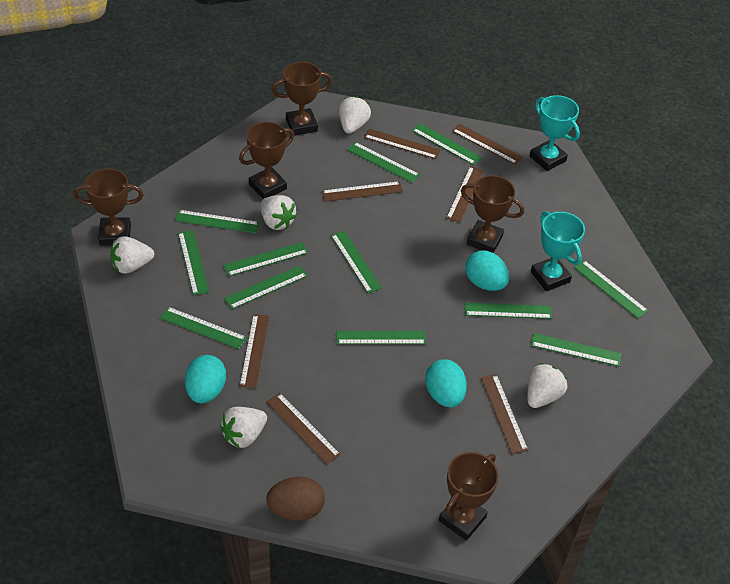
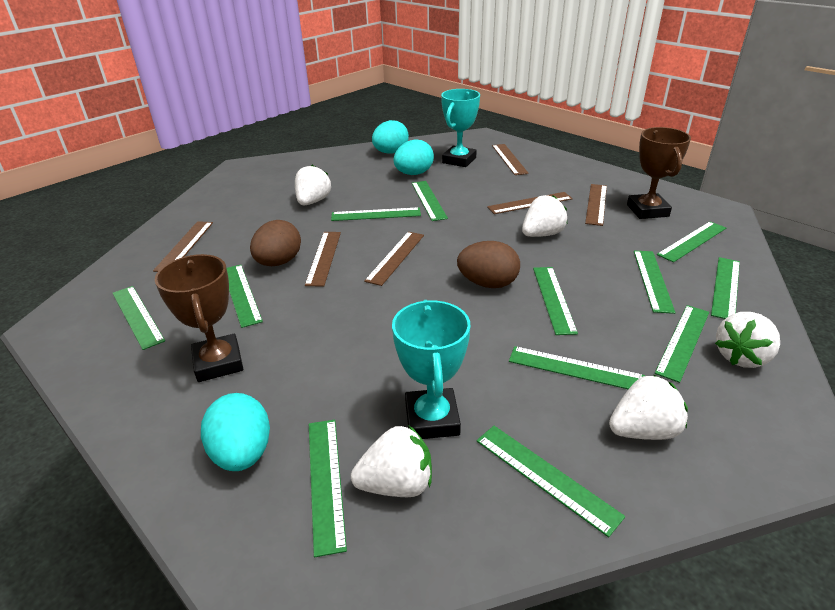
brown egg: [266,477,325,521] = 1 -> [250,220,301,266] [457,241,520,288] = 2
brown ruler: [240,314,270,388] [267,393,341,464] [322,181,403,202] [364,129,440,159] [446,166,484,222] [452,124,523,165] [481,374,528,454] = 7 -> [153,221,213,272] [305,232,341,286] [364,232,424,286] [487,192,573,214] [492,144,529,175] [585,184,607,226] = 6
brown trophy: [73,168,143,246] [239,122,294,199] [272,62,332,136] [439,452,499,541] [461,175,524,253] = 5 -> [155,254,243,382] [627,127,691,219] = 2

